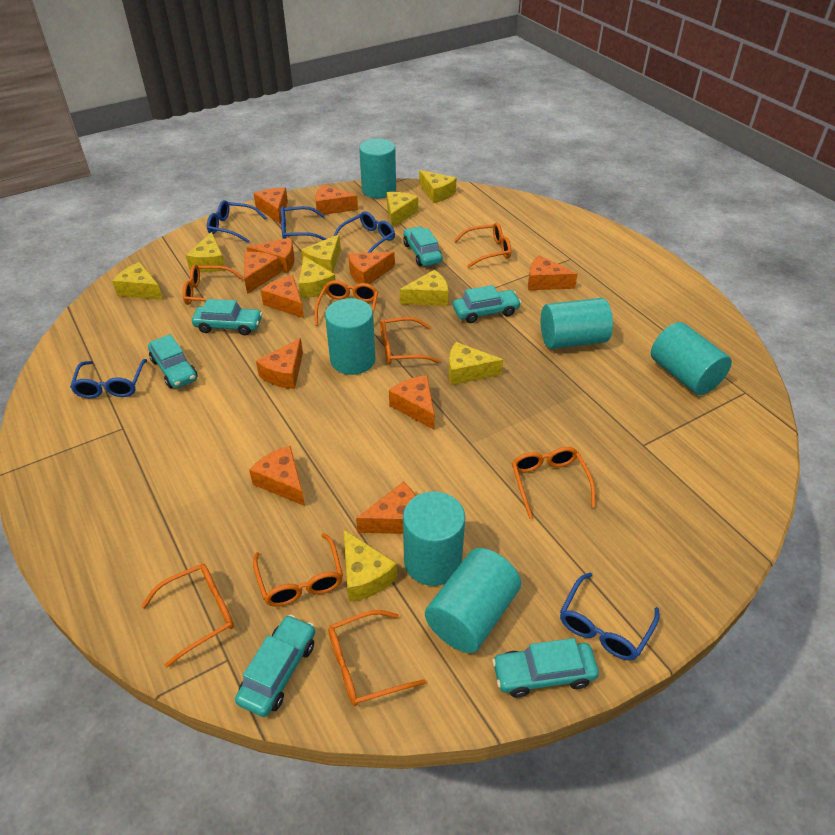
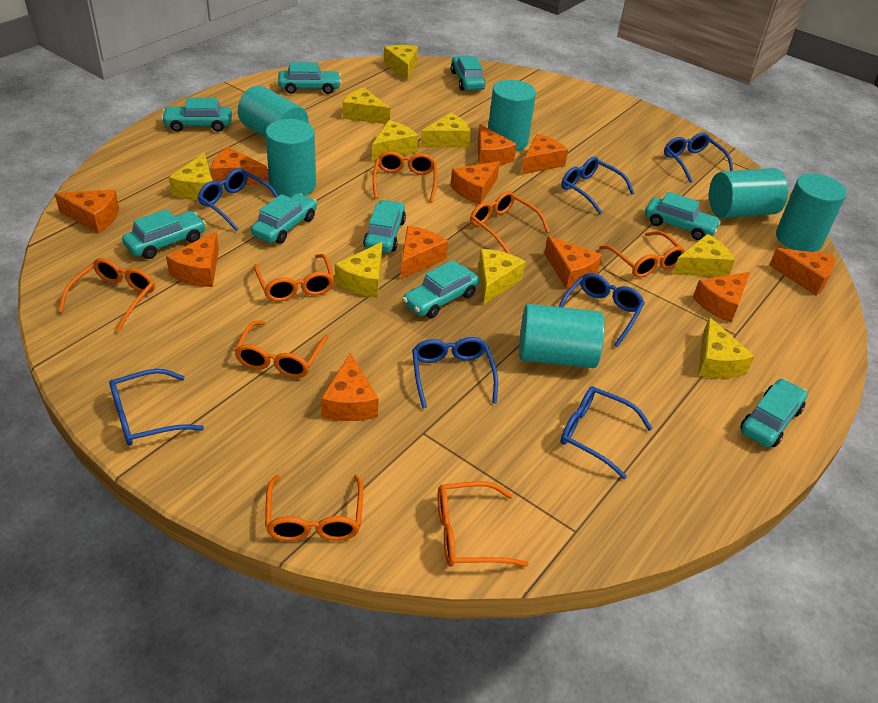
blue glasses: [70,359,147,398] [207,200,267,243] [281,206,326,240] [334,211,395,253] [560,573,660,661] = 5 -> [109,369,204,446] [198,168,278,231] [412,337,498,409] [559,273,645,347] [561,157,634,214] [561,386,653,479] [664,133,733,183] = 7
turquoise car: [148,334,197,389] [192,299,262,335] [235,615,315,717] [403,226,443,266] [453,285,521,323] [492,638,599,698] = 6 -> [122,209,206,259] [161,98,232,132] [251,193,317,244] [278,62,341,94] [363,200,406,253] [402,260,479,318] [451,56,485,91] [645,192,721,240] [740,379,808,447] = 9

